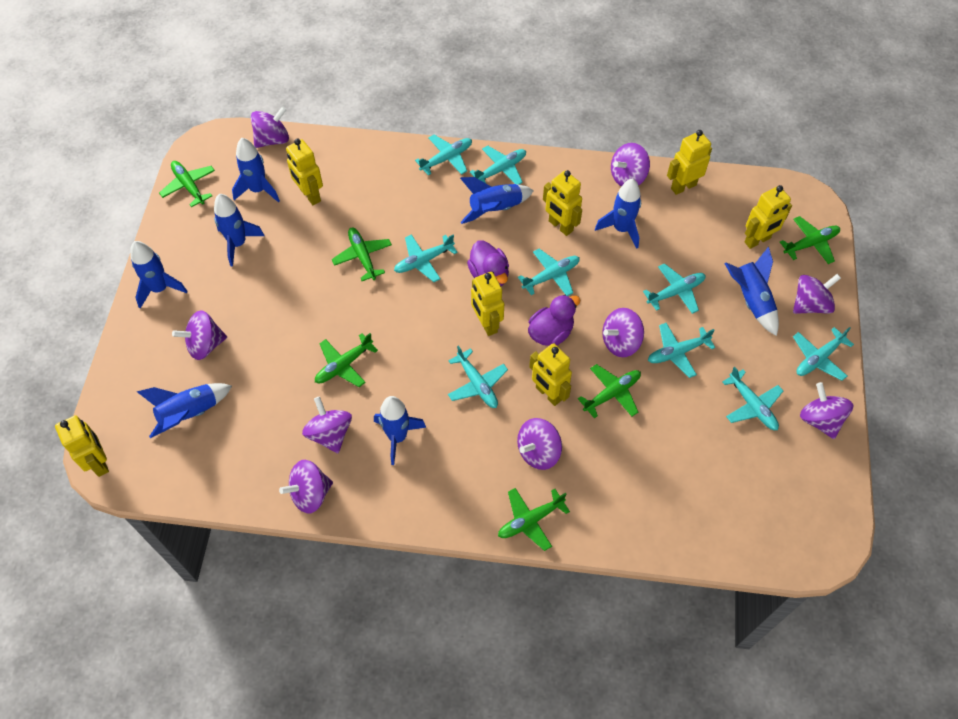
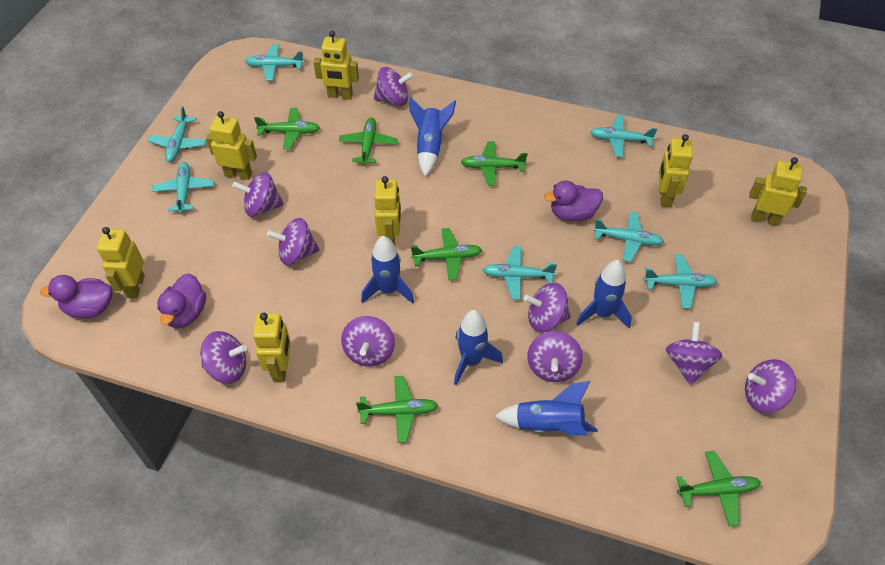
blue rocket: [130,241,188,308] [137,383,232,438] [214,194,265,266] [232,138,280,202] [374,396,426,465] [460,177,534,224] [595,178,641,249] [724,246,779,336] = 8 -> [361,236,414,304] [409,97,456,177] [454,310,503,385] [494,381,598,436] [576,260,632,328] = 5
purple duck: [467,240,509,286] [528,295,580,346] = 2 -> [40,275,112,319] [157,273,206,328] [544,181,603,222] = 3
turquoise plane: [394,234,458,282] [415,135,472,176] [448,345,508,408] [470,145,526,185] [518,249,580,296] [643,263,706,314] [648,323,715,378] [722,367,783,430] [793,327,854,381] = 9 -> [147,106,206,162] [152,162,214,213] [245,44,304,81] [483,246,557,300] [590,115,657,157] [593,212,664,262] [643,254,717,309] = 7

